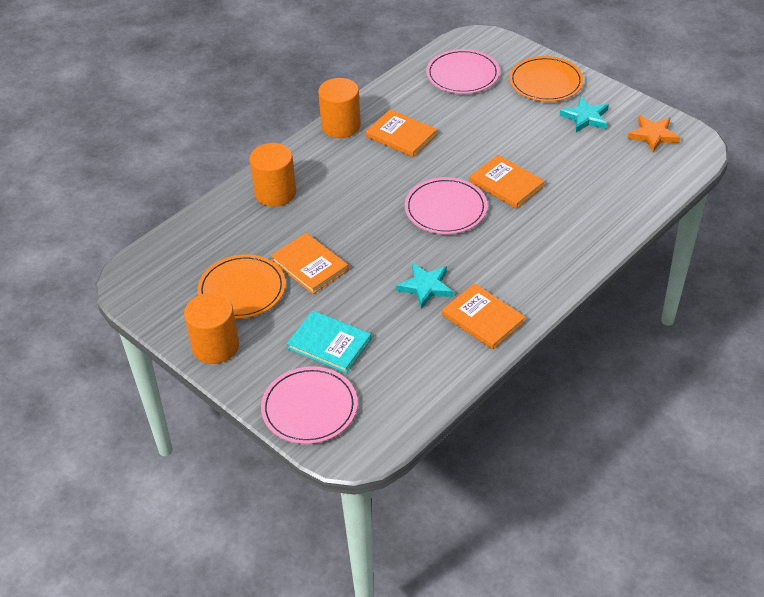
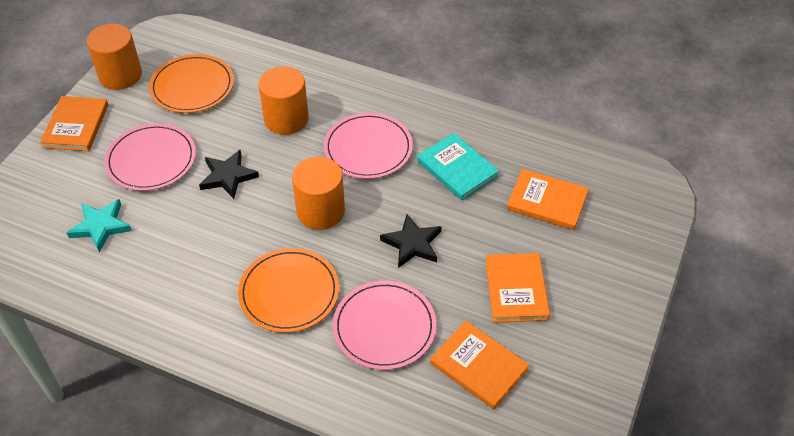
black star: none = 0 -> [199,150,259,199] [380,214,442,268] = 2
orange star: [628,115,680,152] = 1 -> none = 0
turquoise star: [396,263,453,309] [560,97,609,132] = 2 -> [67,199,132,252] = 1

